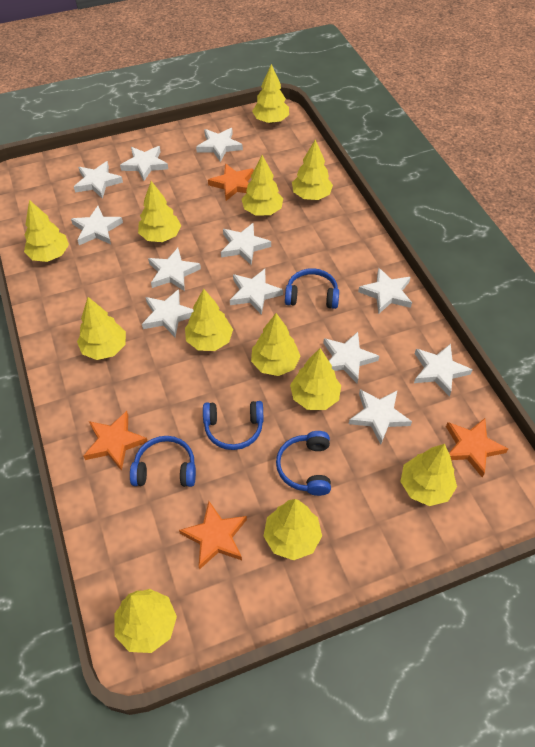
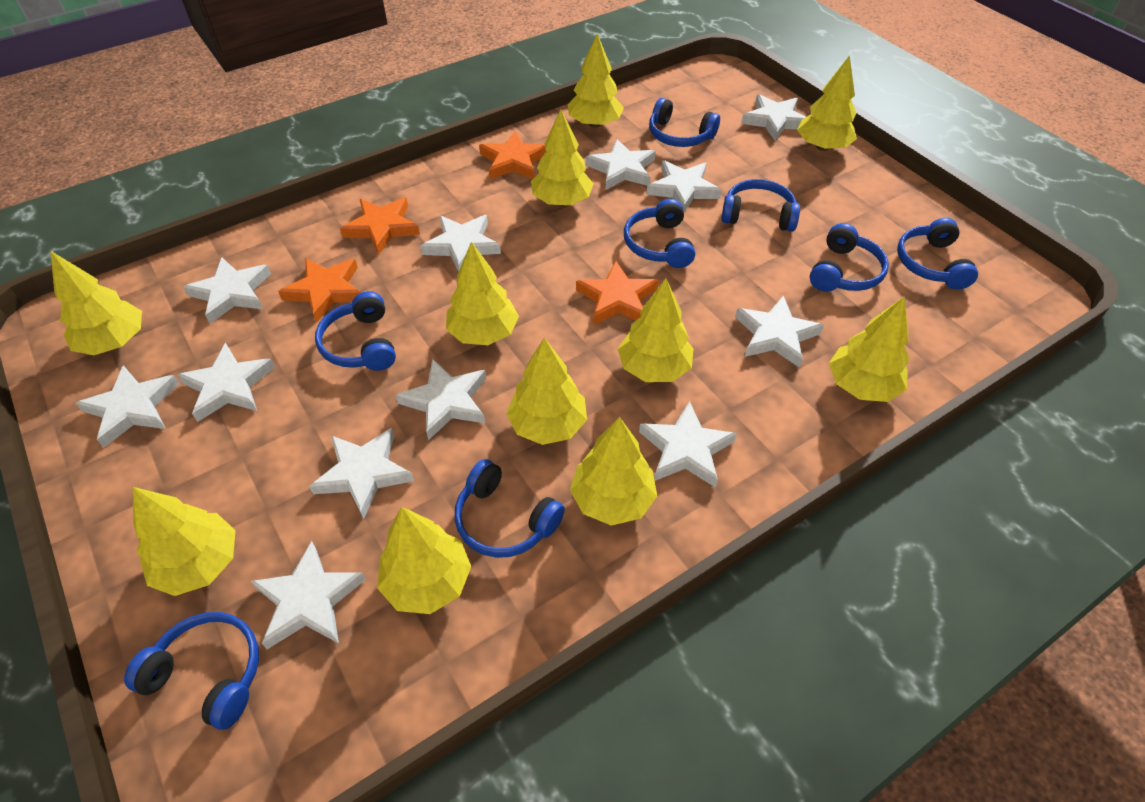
blue headphones: [130,436,196,487] [203,401,263,450] [276,431,331,496] [285,268,339,309] = 4 -> [124,612,259,730] [315,291,396,371] [454,459,565,558] [624,199,695,268] [649,98,720,147] [721,179,800,232] [810,223,889,292] [897,218,978,290] = 8
yellow tree: [24,200,69,262] [77,297,126,360] [114,589,177,653] [138,181,181,242] [185,289,233,351] [241,155,283,216] [251,313,301,376] [252,64,289,123] [264,499,322,560] [290,348,341,410] [292,139,333,200] [400,444,457,506] = 12 -> [50,251,142,355] [133,487,236,596] [377,506,471,614] [446,242,519,345] [506,337,587,445] [531,109,594,206] [568,33,624,128] [570,417,657,526] [618,278,694,382] [797,55,857,151] [829,296,910,402] = 11

